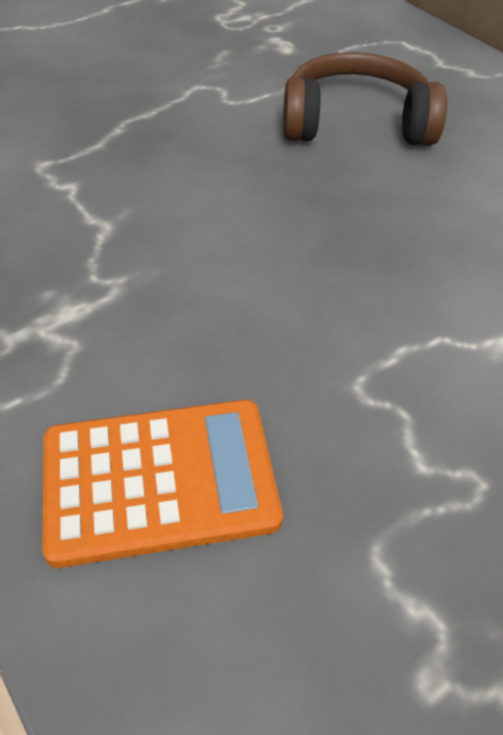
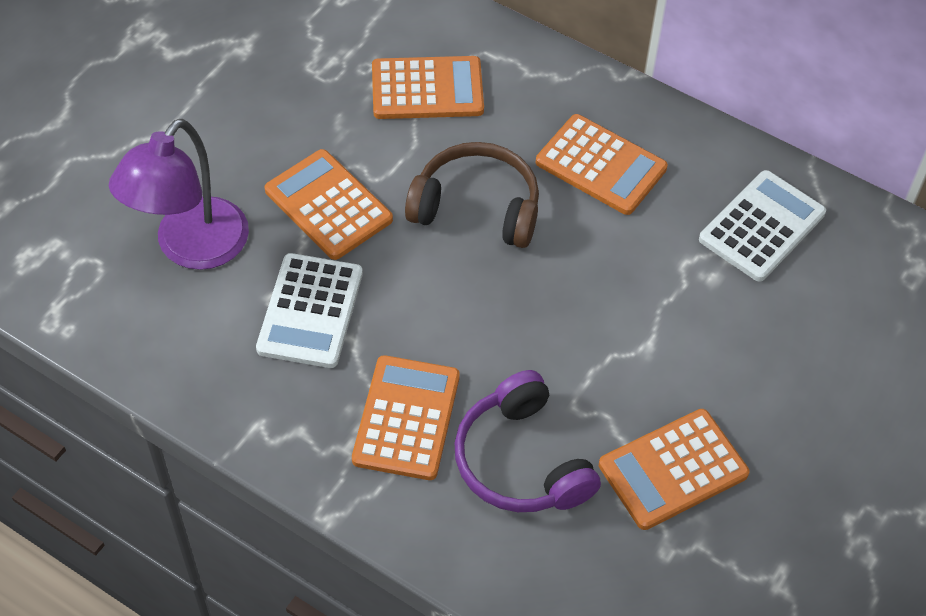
orange calculator: [42,400,283,568] = 1 -> [265,149,393,260] [352,355,460,480] [372,56,484,119] [536,114,668,215] [599,409,750,530] = 5
purple headphones: none = 0 -> [455,370,601,512] = 1
purple lamp: none = 0 -> [109,119,249,270] = 1
white calculator: none = 0 -> [256,253,363,368] [699,170,826,282] = 2

